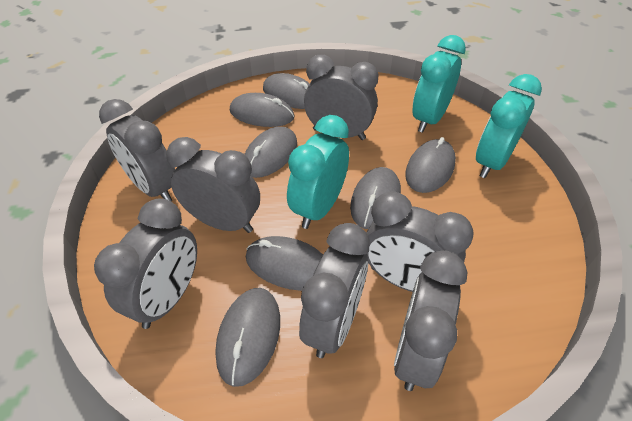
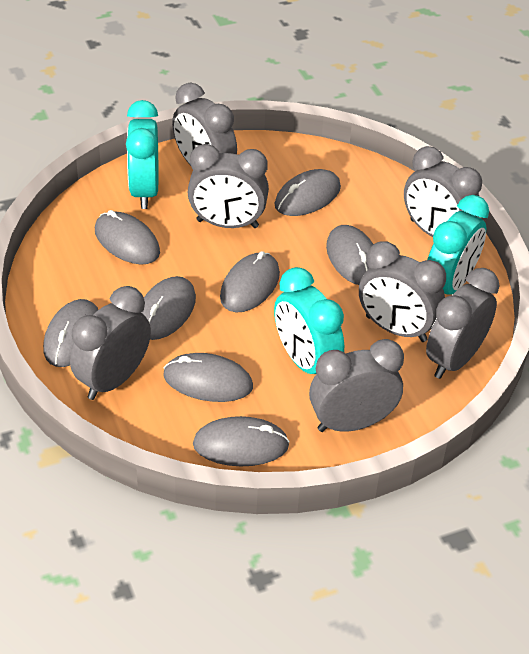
grey mouse: [215,288,280,387] [230,93,295,127] [245,127,297,178] [246,236,323,291] [263,73,310,109] [350,167,401,229] [405,137,456,193] = 7 -> [43,299,98,367] [95,210,160,265] [141,276,196,340] [163,353,253,402] [193,416,290,466] [220,251,280,313] [275,169,341,216] [326,225,373,285] = 8

